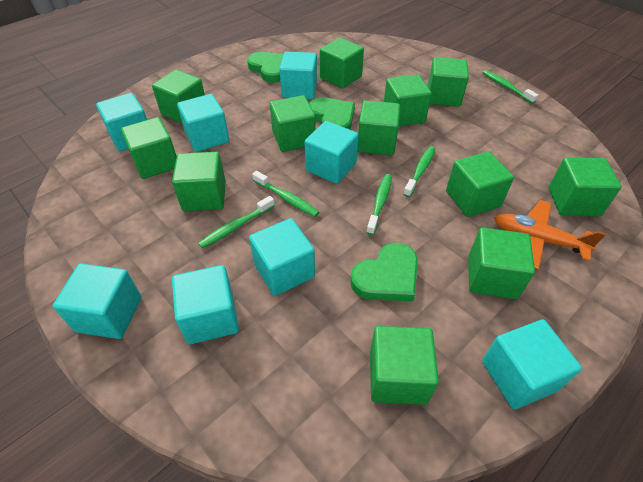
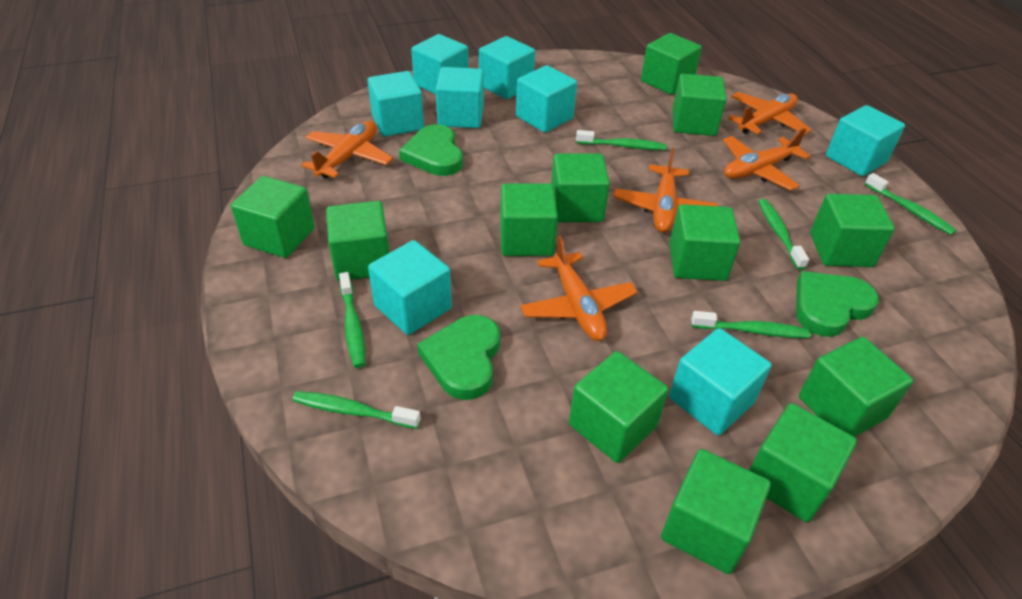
green toothbrush: [198,196,275,248] [252,171,319,217] [366,174,392,235] [403,146,435,197] [483,70,538,104] = 5 -> [292,391,421,429] [339,272,365,368] [576,130,666,150] [691,311,811,338] [758,199,809,270] [865,173,956,235] = 6
orange plane: [494,200,606,270] = 1 -> [302,121,393,178] [520,235,637,341] [613,148,718,233] [723,128,810,191] [728,92,811,135] = 5

